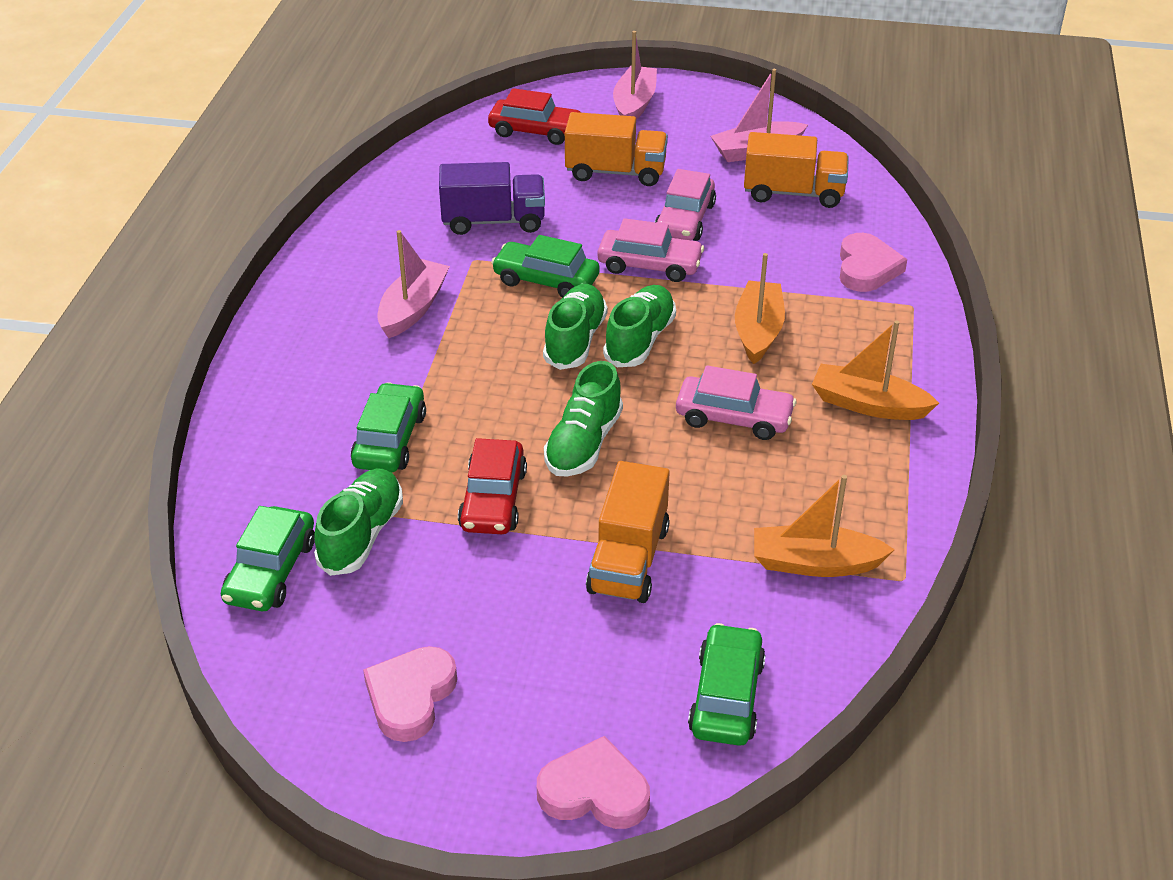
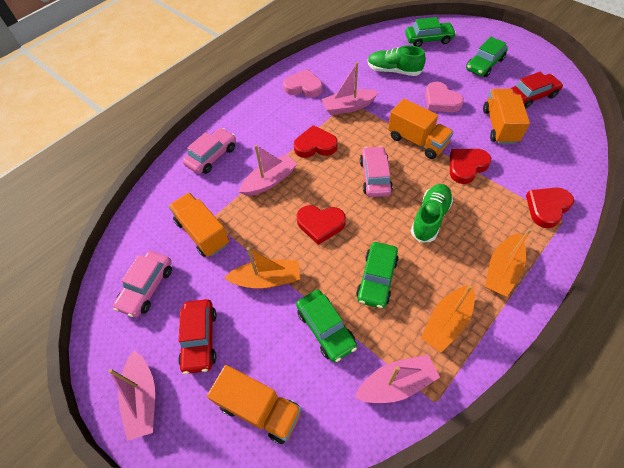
green shoe: [314,469,403,576] [543,284,607,370] [544,361,623,476] [603,285,676,367] = 4 -> [368,45,426,76] [411,184,453,243] = 2
orange truck: [565,112,668,186] [586,461,670,603] [744,132,849,208] = 3 -> [168,193,229,257] [207,365,302,444] [388,99,454,159] [483,89,530,144] = 4
pink boat: [377,230,450,338] [613,31,657,120] [711,69,808,162] = 3 -> [108,350,155,441] [239,145,297,196] [321,62,378,115] [355,355,440,403] = 4
pink heart: [363,646,457,742] [537,736,650,829] [840,233,907,292] = 3 -> [283,69,322,97] [425,82,464,112] = 2
purple truck: [439,162,545,235] = 1 -> none = 0
red heart: none = 0 -> [294,125,338,158] [296,205,346,245] [450,149,491,184] [526,188,574,228] = 4

